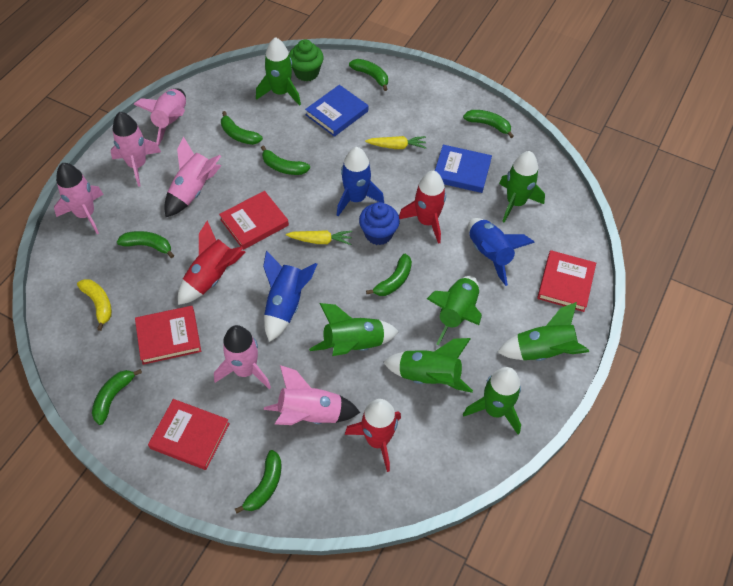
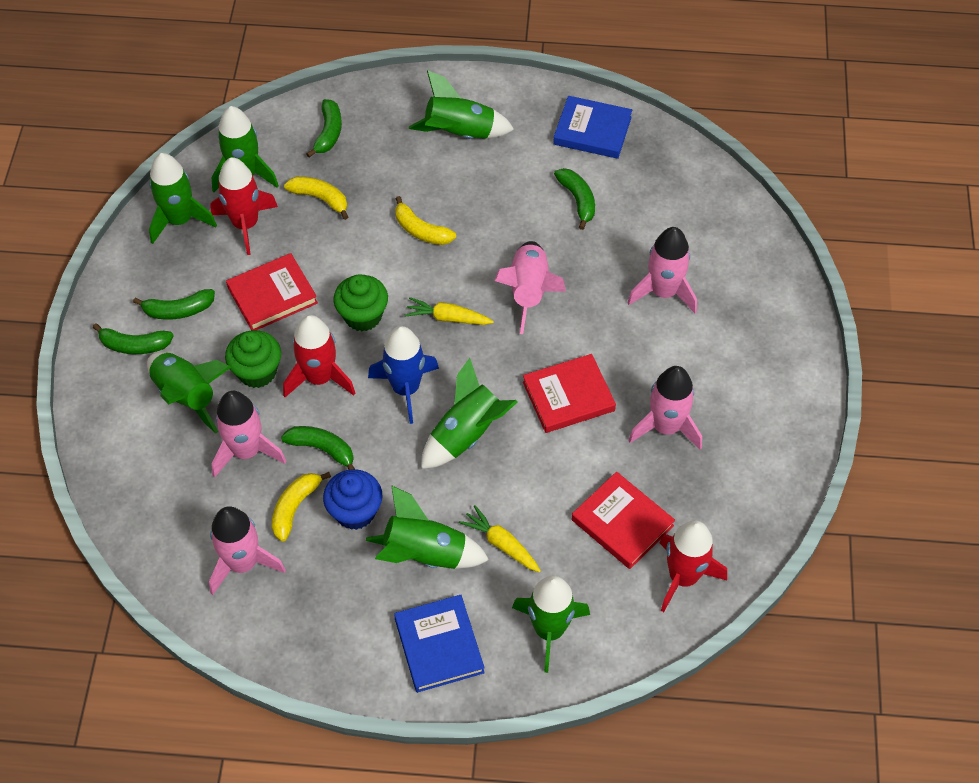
blue rocket: [263,251,317,342] [337,147,384,216] [468,218,535,286] = 3 -> [368,326,439,424] = 1
green banana: [92,369,142,425] [117,231,174,258] [221,111,263,145] [235,450,281,513] [261,145,310,175] [349,59,388,91] [366,254,412,296] [463,110,514,138] = 8 -> [93,323,174,354] [133,289,215,320] [281,426,355,470] [306,99,342,158] [554,168,595,230] = 5
green cupcake: [289,39,324,81] = 1 -> [225,330,281,388] [333,275,388,331] = 2
pink rocket: [54,163,104,234] [110,112,161,187] [133,88,186,146] [164,136,222,217] [214,325,271,389] [264,365,360,425] = 6 -> [209,506,286,595] [211,391,286,478] [495,241,566,334] [627,227,697,313] [628,366,702,450] = 5
red book: [135,306,201,365] [148,399,230,470] [219,191,289,250] [537,250,596,312] = 4 -> [226,253,318,330] [523,354,616,433] [571,472,675,569] = 3
yellow banana: [77,279,112,331] = 1 -> [272,472,331,542] [284,176,348,220] [395,196,456,245] = 3

